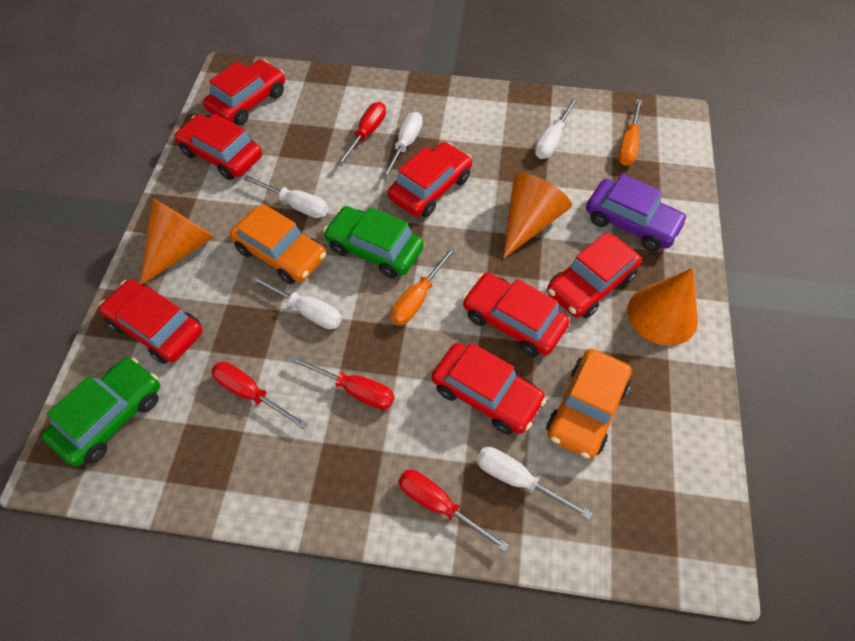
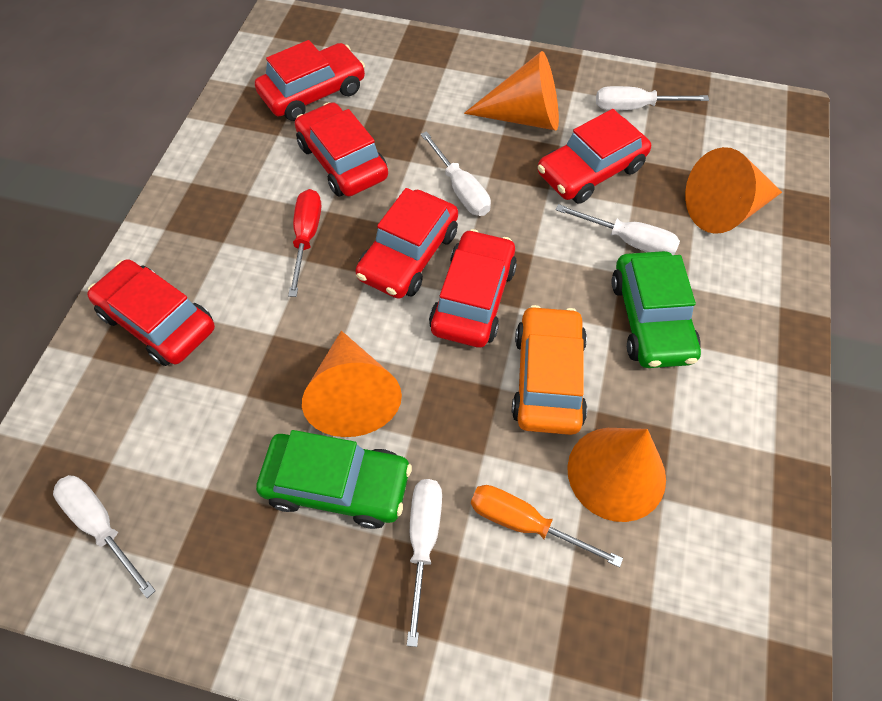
orange car: [230,204,326,284] [546,349,631,459] = 2 -> [512,305,587,435] = 1
orange cone: [140,199,214,284] [503,172,572,259] [628,268,698,346] = 3 -> [302,331,402,437] [464,51,559,131] [567,428,666,522] [685,147,782,234] = 4
orange screwdriver: [391,247,456,325] [618,99,642,166] = 2 -> [471,485,623,568] = 1
purple car: [586,174,688,251] = 1 -> none = 0
red car: [99,279,203,364] [174,114,262,180] [203,59,285,125] [388,142,472,217] [432,343,546,435] [462,273,570,357] [547,232,642,318] = 7 -> [87,259,215,366] [255,40,365,121] [295,102,388,196] [355,188,458,299] [429,229,517,348] [538,109,651,204] = 6
red screwdriver: [211,362,307,429] [290,355,395,410] [336,102,386,167] [398,470,509,552] = 4 -> [288,189,321,297] = 1

